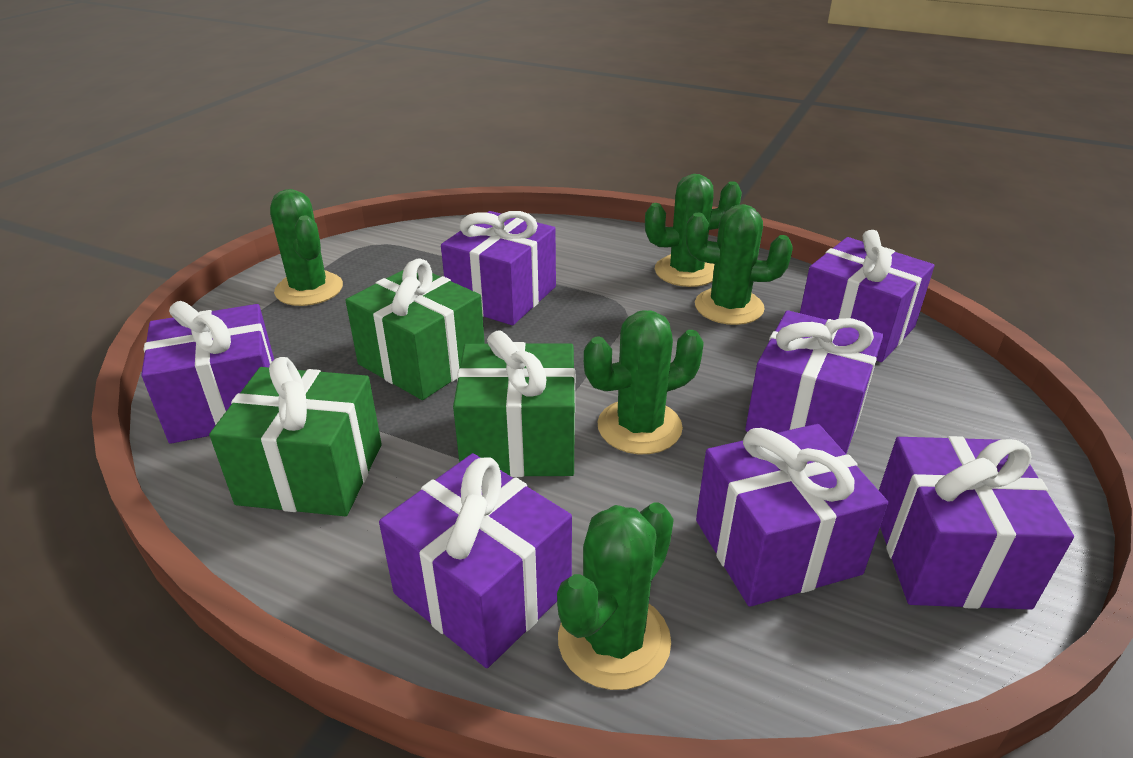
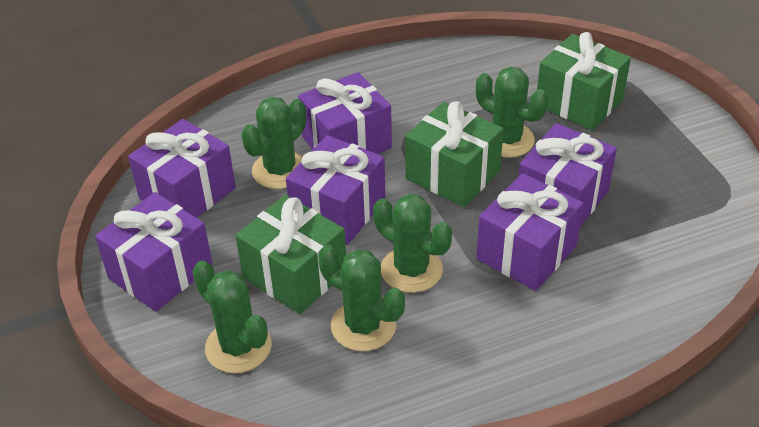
purple gift: [141,301,274,444] [379,453,572,668] [441,211,556,325] [696,424,888,607] [745,310,883,454] [800,230,934,362] [879,436,1074,609] = 7 -> [95,192,213,312] [128,119,236,218] [286,135,386,245] [298,72,392,154] [476,173,584,291] [518,123,617,227] = 6

